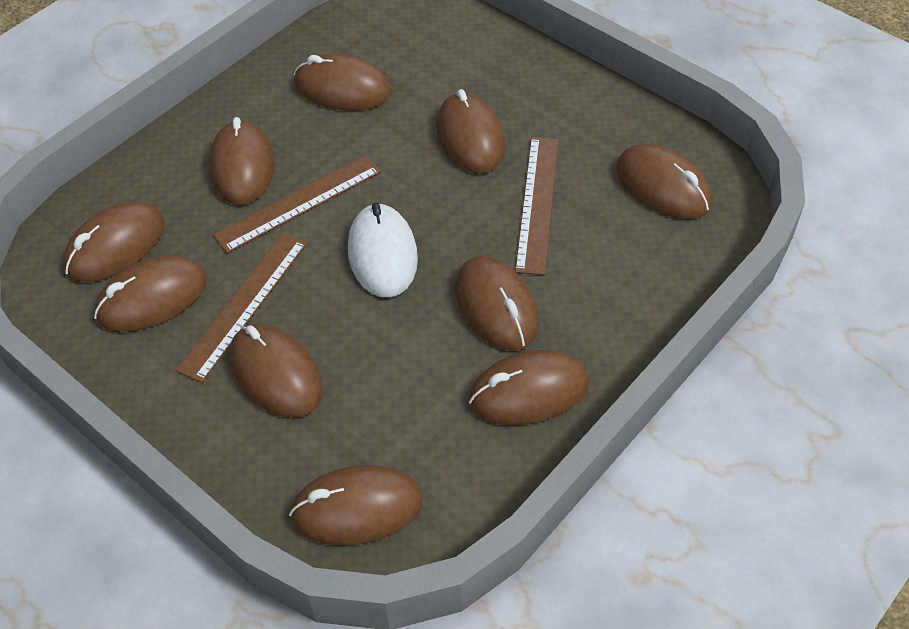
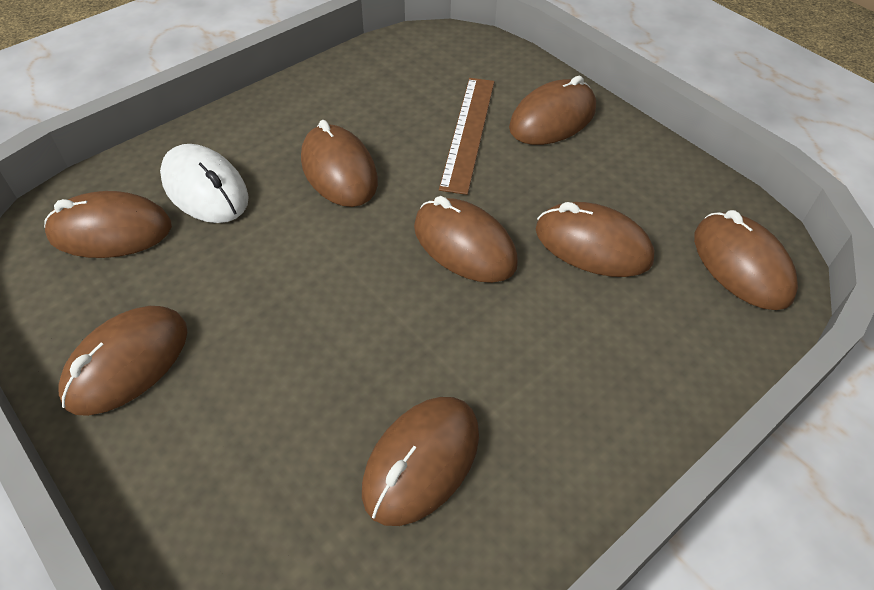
brown mouse: [63,202,165,282] [94,255,207,332] [209,117,275,205] [230,324,323,418] [289,465,423,545] [294,54,392,110] [436,89,505,174] [455,256,538,351] [469,350,589,425] [616,144,712,219] = 10 -> [44,191,172,258] [59,306,188,416] [301,120,378,207] [362,397,479,526] [414,196,518,283] [509,76,596,145] [536,202,655,277] [694,210,798,310] = 8
brown ruler: [176,233,307,383] [213,155,381,253] [515,137,558,275] = 3 -> [439,78,495,195] = 1

